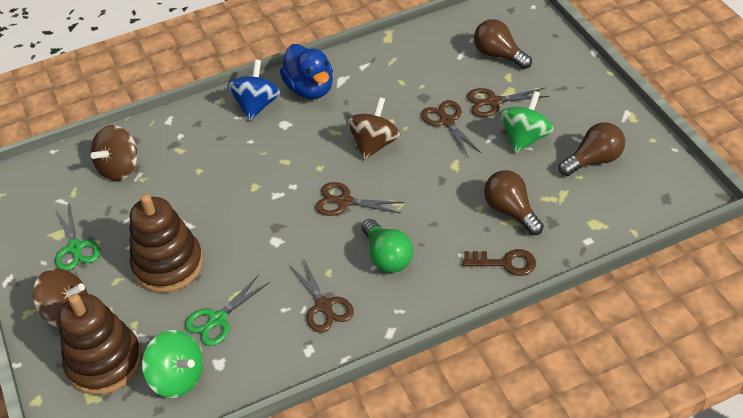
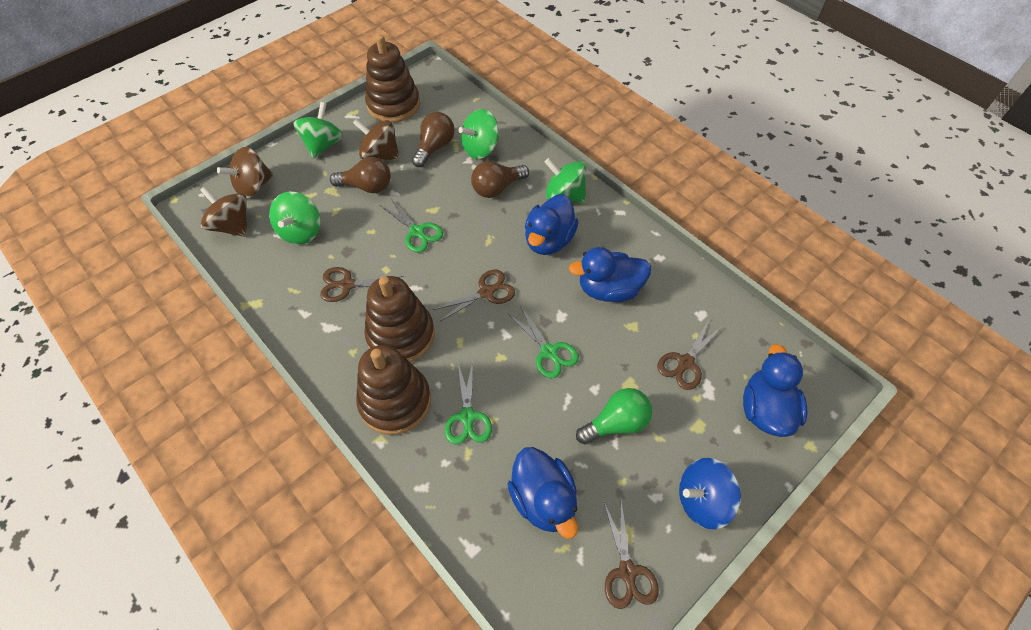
blue duck: [280,44,333,99] = 1 -> [508,447,578,539] [525,194,578,255] [569,247,651,302] [743,344,808,437] = 4
brown key: [462,249,536,276] = 1 -> none = 0
brown stacking toy: [58,294,142,395] [129,194,203,293] = 2 -> [356,345,431,435] [364,276,435,363] [365,34,420,123] = 3
green scissors: [55,203,100,271] [185,275,270,346] = 2 -> [380,199,443,253] [445,361,492,445] [510,306,579,379] = 3
green spinning top: [142,330,203,398] [500,91,554,154] = 2 -> [269,192,321,244] [293,102,343,158] [458,109,499,159] [544,158,586,203] = 4

